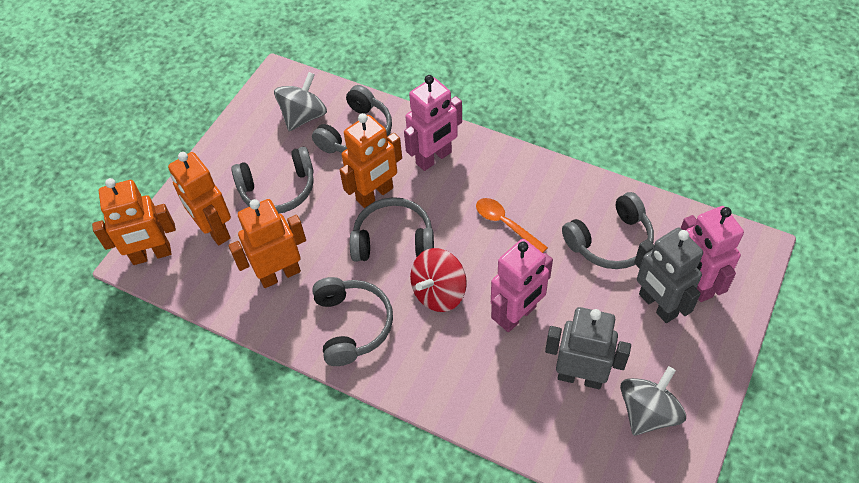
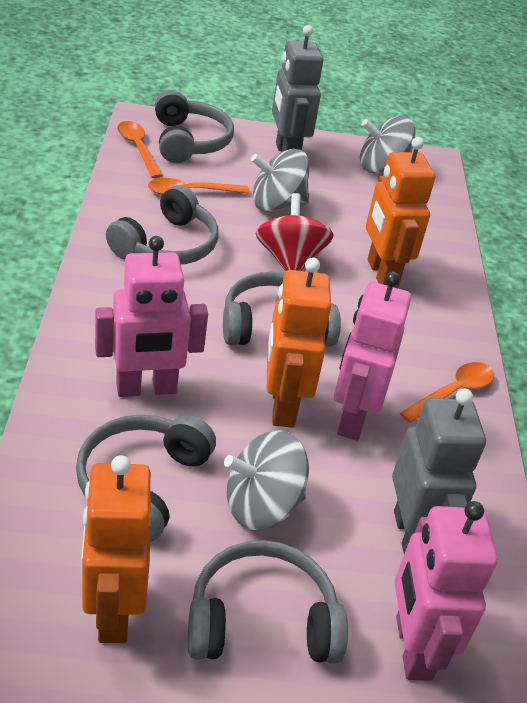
grey spinning top: [274,72,327,131] [620,366,686,436] = 2 -> [224,430,309,530] [251,149,310,212] [360,116,415,173] = 3
orange robot: [92,178,176,265] [168,152,231,245] [229,199,306,288] [340,113,402,208] = 4 -> [81,455,151,643] [267,258,331,428] [366,137,435,288] = 3
orange spoon: [476,198,548,253] = 1 -> [117,121,163,178] [148,178,249,195] [400,362,494,423] = 3

